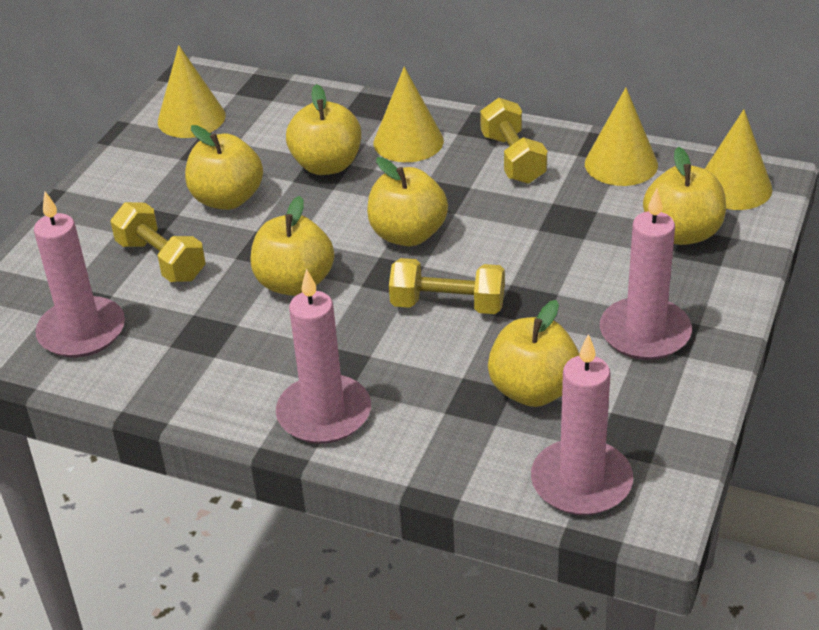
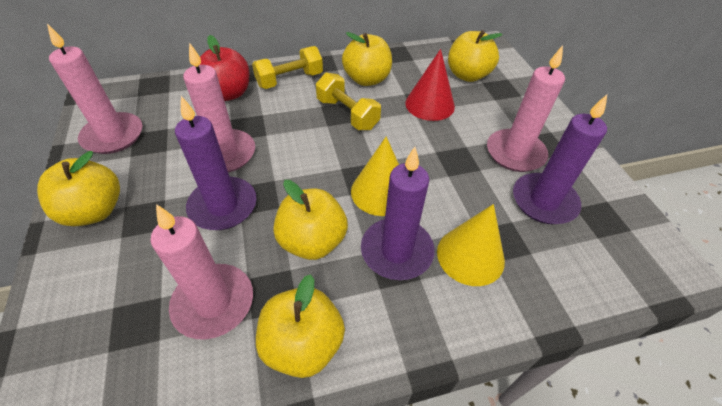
purple candle: none = 0 -> [175,96,256,230] [361,147,435,280] [513,95,607,224] = 3
red apple: none = 0 -> [200,35,249,101] = 1
red cone: none = 0 -> [405,49,455,121] = 1
yellow apple: [185,125,263,210] [251,196,334,296] [286,84,361,175] [367,157,448,246] [488,300,579,407] [643,147,726,245] = 6 -> [37,151,120,226] [256,274,345,378] [273,180,348,260] [342,32,392,86] [448,30,502,82] = 5
yellow cone: [158,45,226,138] [373,67,444,162] [585,88,658,186] [705,109,773,210] = 4 -> [351,136,399,216] [437,204,505,286] = 2
yellow dumbbell: [110,202,206,282] [389,258,505,314] [480,98,547,184] = 3 -> [252,46,323,89] [316,72,381,130] = 2

